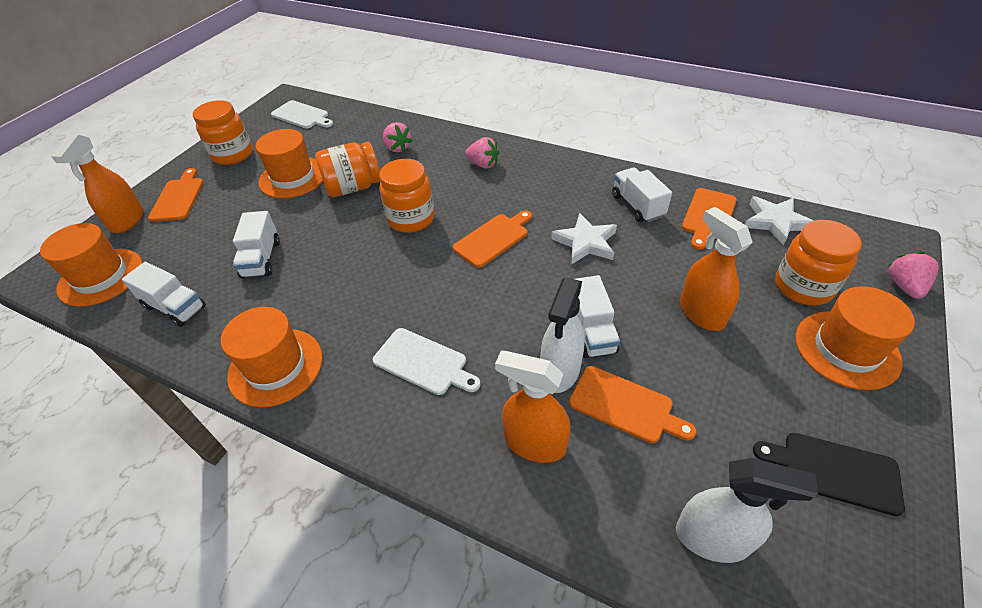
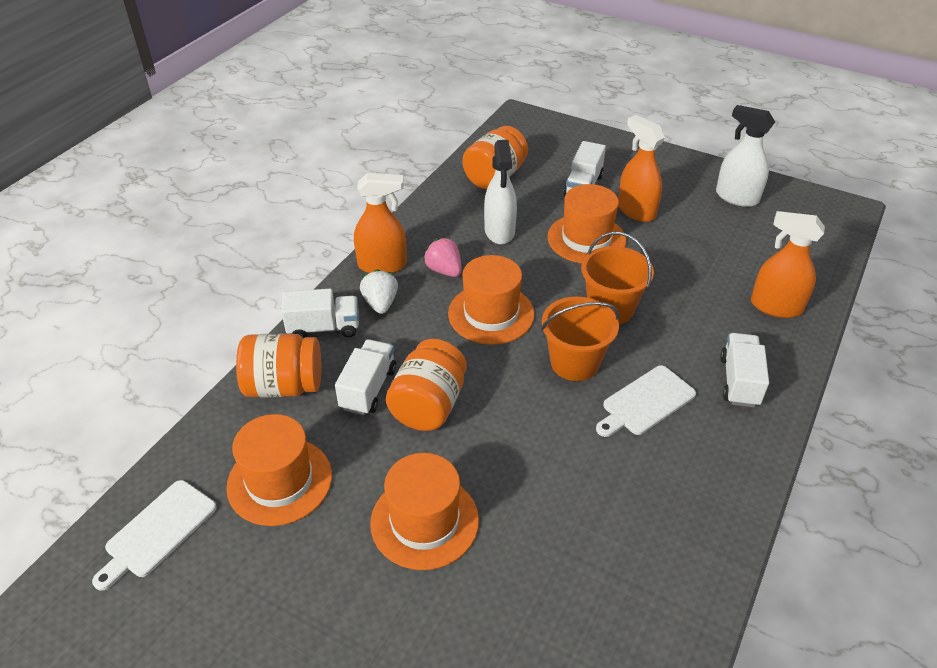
black cutting board: [753,433,905,516] = 1 -> none = 0
orange bucket: none = 0 -> [541,297,620,381] [581,232,654,325] = 2
orange cutting board: [148,168,204,222] [453,210,532,268] [569,366,696,443] [682,188,737,250] = 4 -> none = 0
orange jar: [193,100,253,165] [315,142,381,197] [379,159,435,233] [775,220,862,306] = 4 -> [236,333,322,398] [386,339,467,431] [462,126,528,190] = 3
pink strawberry: [383,122,412,152] [465,137,500,169] [888,252,939,299] = 3 -> [423,237,462,277] = 1
white star: [551,213,617,265] [745,196,814,246] = 2 -> none = 0
white strawberry: none = 0 -> [360,269,398,314] = 1

